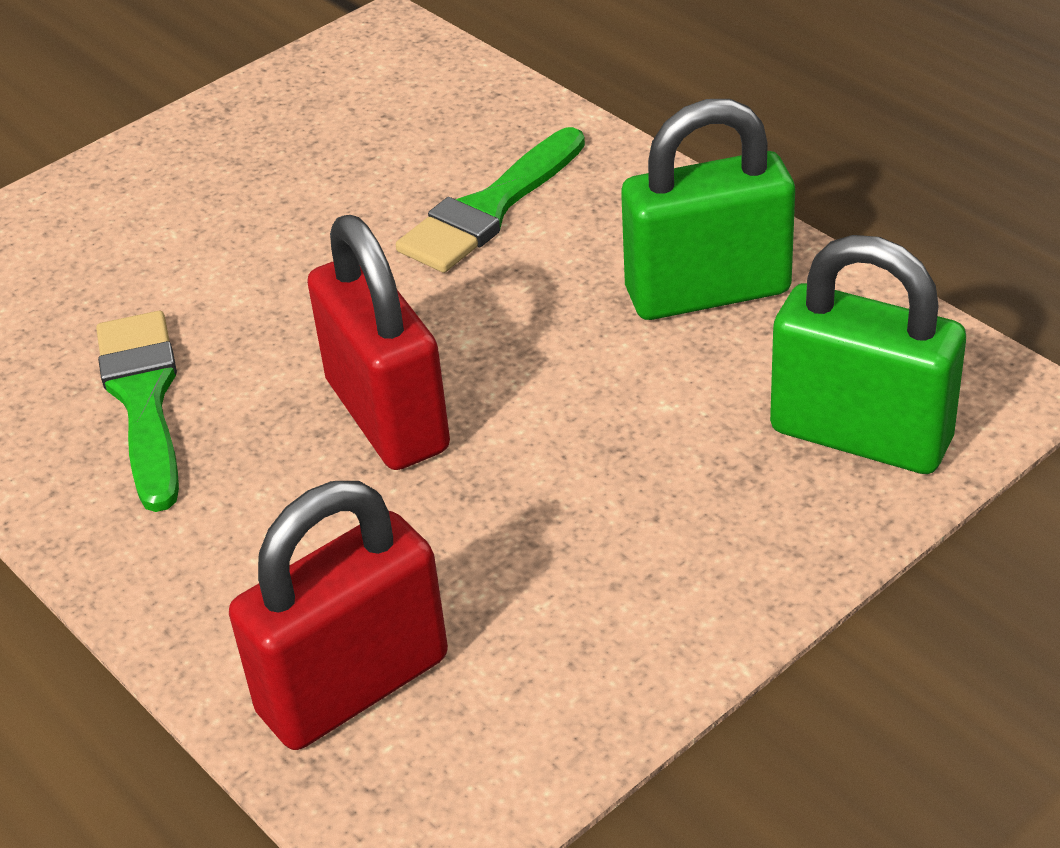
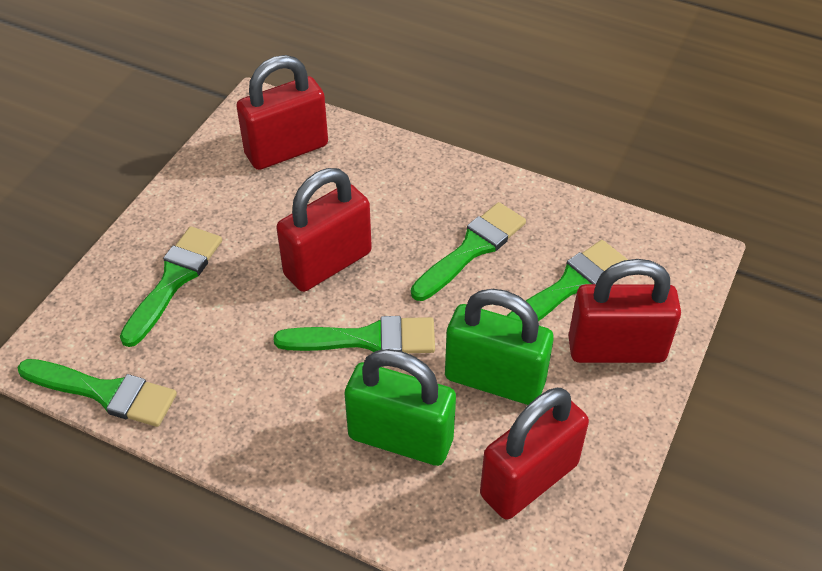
green brush: [96,311,179,512] [396,127,585,273] = 2 -> [18,359,177,427] [120,226,222,347] [274,316,435,353] [411,202,526,301] [507,240,628,321] = 5
red padlock: [229,481,448,750] [307,215,450,470] = 2 -> [236,55,328,170] [276,168,372,292] [480,388,589,520] [568,259,681,363] = 4

